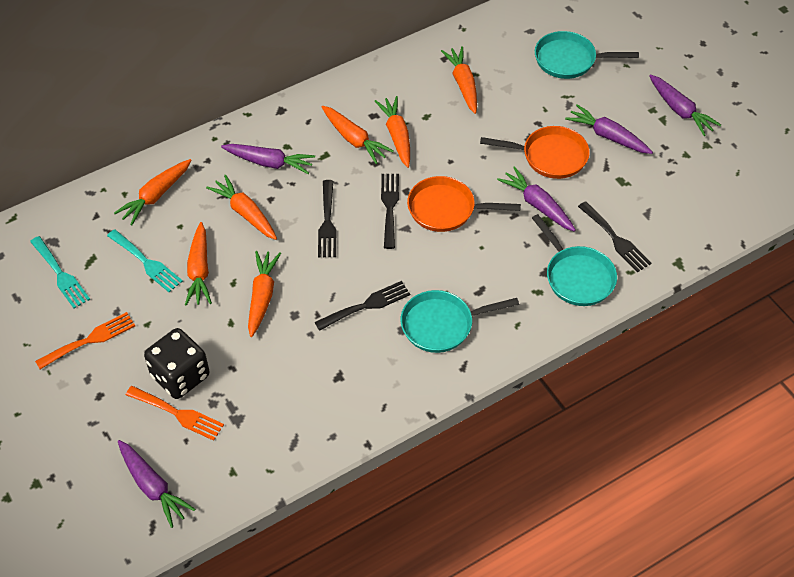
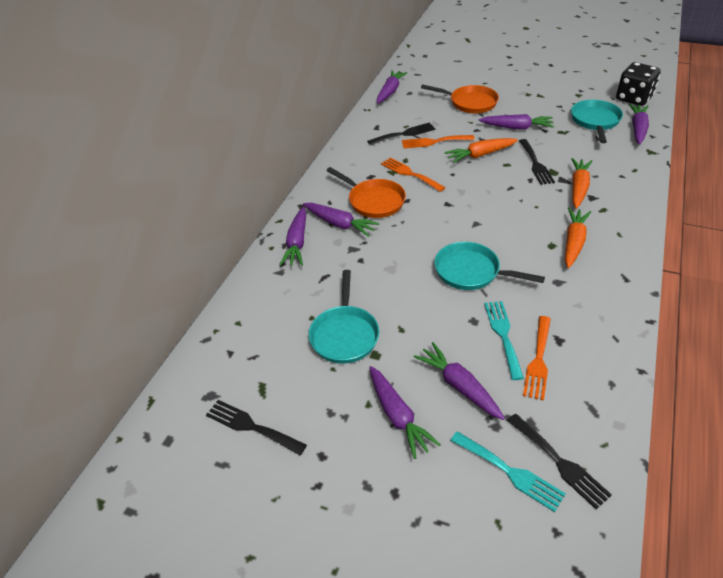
orange carrot: [114,159,192,225] [185,222,212,306] [206,175,277,240] [248,251,281,337] [322,106,394,164] [375,96,410,168] [441,46,477,114] = 7 -> [444,138,518,163] [565,208,591,268] [571,158,592,209] = 3
orange fork: [35,312,135,369] [126,386,224,441] = 2 -> [381,157,446,192] [402,135,475,148] [523,316,551,401] = 3
purple carrot: [118,440,195,528] [221,144,315,174] [497,167,576,232] [565,104,653,154] [649,74,721,136] = 5 -> [280,207,306,266] [303,203,380,237] [369,366,441,459] [377,70,407,103] [414,342,505,420] [479,114,554,130] [629,104,649,145] = 7

